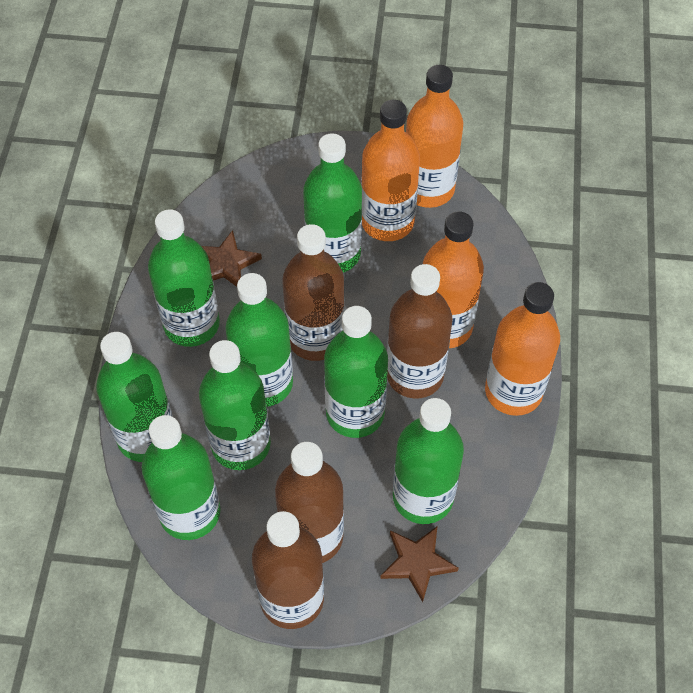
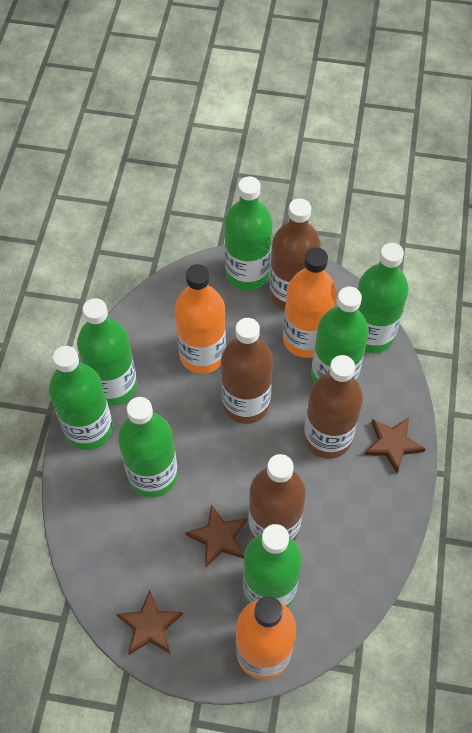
brown star: [201,230,262,287] [380,527,459,602] = 2 -> [116,590,183,655] [185,504,247,567] [364,417,425,473] = 3
green bottle: [96,332,173,462] [141,415,221,540] [148,209,220,347] [199,340,271,470] [225,273,293,407] [303,133,362,272] [324,306,388,438] [393,398,464,524] = 8 -> [49,346,113,450] [77,298,137,406] [118,397,178,497] [225,176,273,290] [243,524,302,607] [311,287,369,382] [358,243,409,353] = 7
orange bottle: [361,100,420,241] [406,65,463,208] [423,211,484,348] [485,282,560,416] = 4 -> [175,264,226,374] [236,596,296,679] [283,247,337,358] = 3

